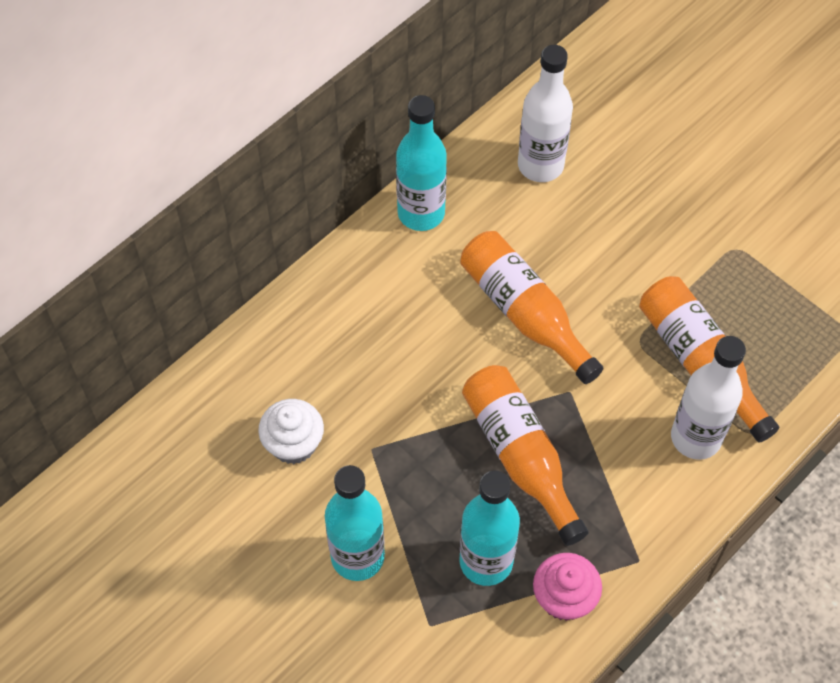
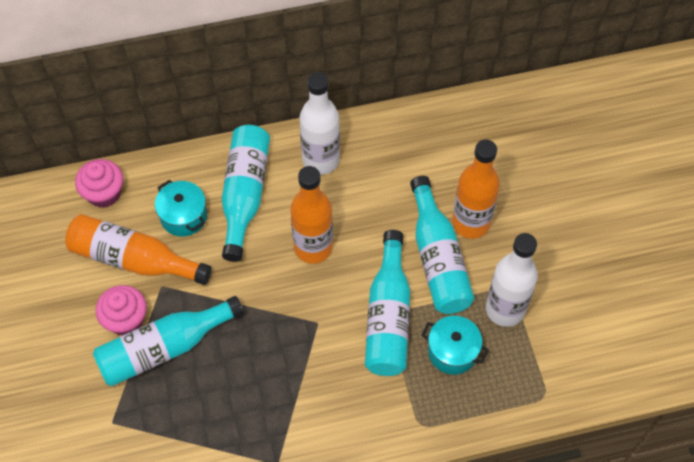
pink cupcake: [533,553,602,621] = 1 -> [75,159,123,208] [96,285,147,335] = 2
turquoise bottle: [325,465,385,581] [396,95,447,231] [460,471,520,586] = 3 -> [93,296,244,386] [222,125,270,262] [365,230,410,376] [410,176,474,314] = 4
turquoise pot: none = 0 -> [155,180,207,237] [421,316,489,375] = 2
white cupcake: [258,399,324,464] = 1 -> none = 0

